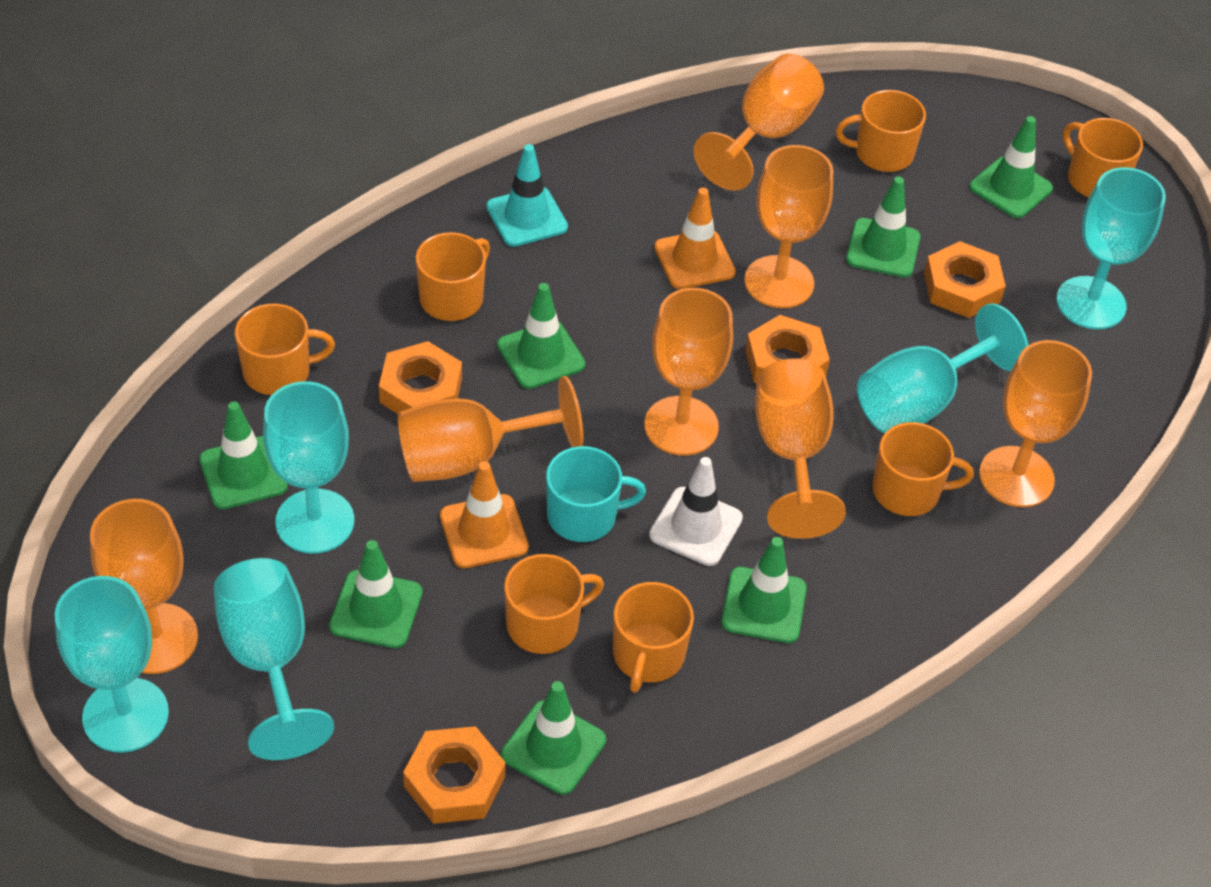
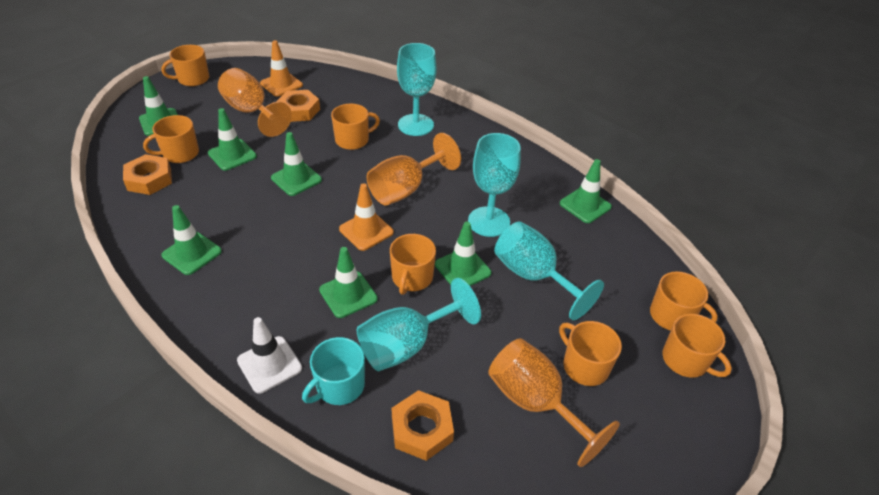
orange goblet: [90,499,198,674] [398,376,584,482] [644,288,733,456] [694,54,824,190] [744,145,833,308] [755,358,846,539] [979,340,1092,507] = 7 -> [218,68,292,137] [367,133,461,206] [488,338,620,467] = 3
orange nut: [379,341,462,414] [403,726,506,824] [745,315,830,383] [924,241,1006,318] = 4 -> [123,154,172,195] [276,90,320,122] [392,390,454,461] = 3
turquoise goblet: [55,576,169,753] [213,558,334,760] [263,381,354,554] [857,303,1028,434] [1056,167,1166,329] = 5 -> [357,278,481,371] [397,43,436,136] [468,133,521,237] [494,221,604,320] = 4
turquoise traffic cone: [486,144,568,247] = 1 -> none = 0

